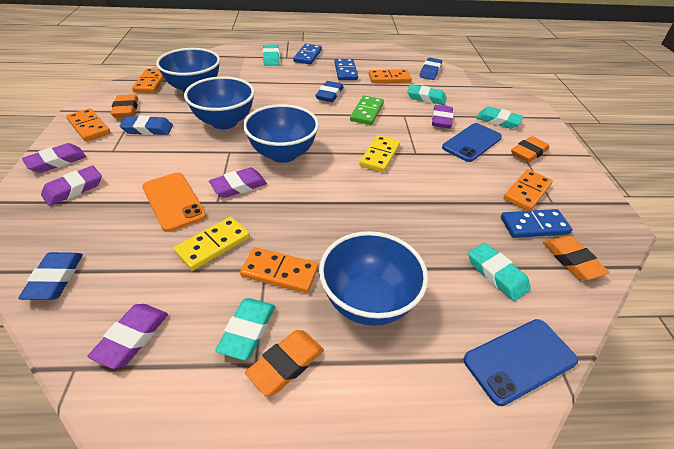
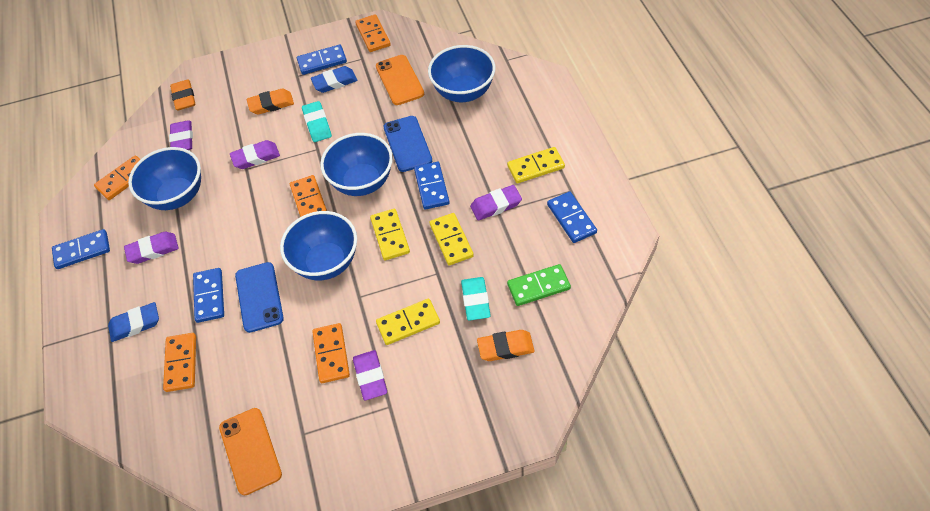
blue domino: [293,44,322,65] [335,59,358,80] [501,209,573,238] = 3 -> [52,229,110,269] [193,268,224,323] [297,44,347,75] [414,162,450,210] [547,192,597,243] = 5
blue eraser: [18,252,83,300] [120,116,173,135] [315,81,343,102] [420,57,442,80] = 4 -> [108,302,159,342] [311,66,358,93] = 2
orange eraser: [111,94,138,117] [245,330,324,396] [511,136,549,162] [543,236,610,280] = 4 -> [170,80,195,111] [246,89,294,115] [477,330,535,361] = 3
orange phone: [142,173,206,232] = 1 -> [219,408,282,495] [376,55,424,105] = 2
turquoise eraser: [215,298,275,360] [263,45,280,66] [407,84,447,105] [468,243,531,301] [476,106,523,129] = 5 -> [302,101,332,142] [461,277,491,321] = 2
yellow domino: [174,217,250,271] [360,135,400,172] = 2 -> [370,209,410,260] [376,299,440,345] [429,213,474,265] [507,147,565,183] = 4

